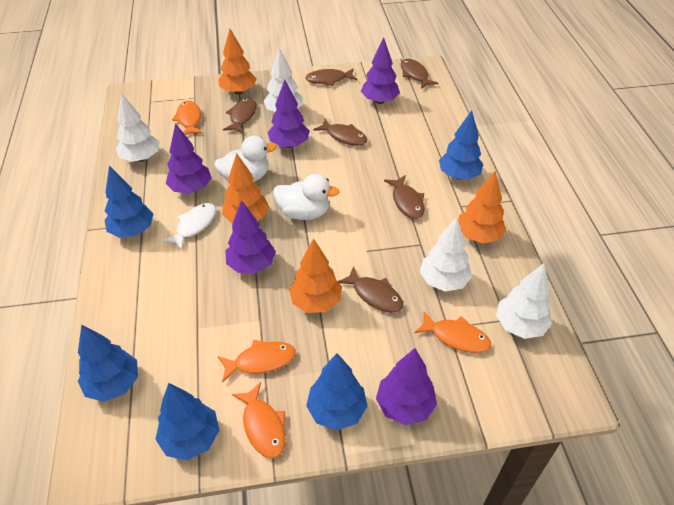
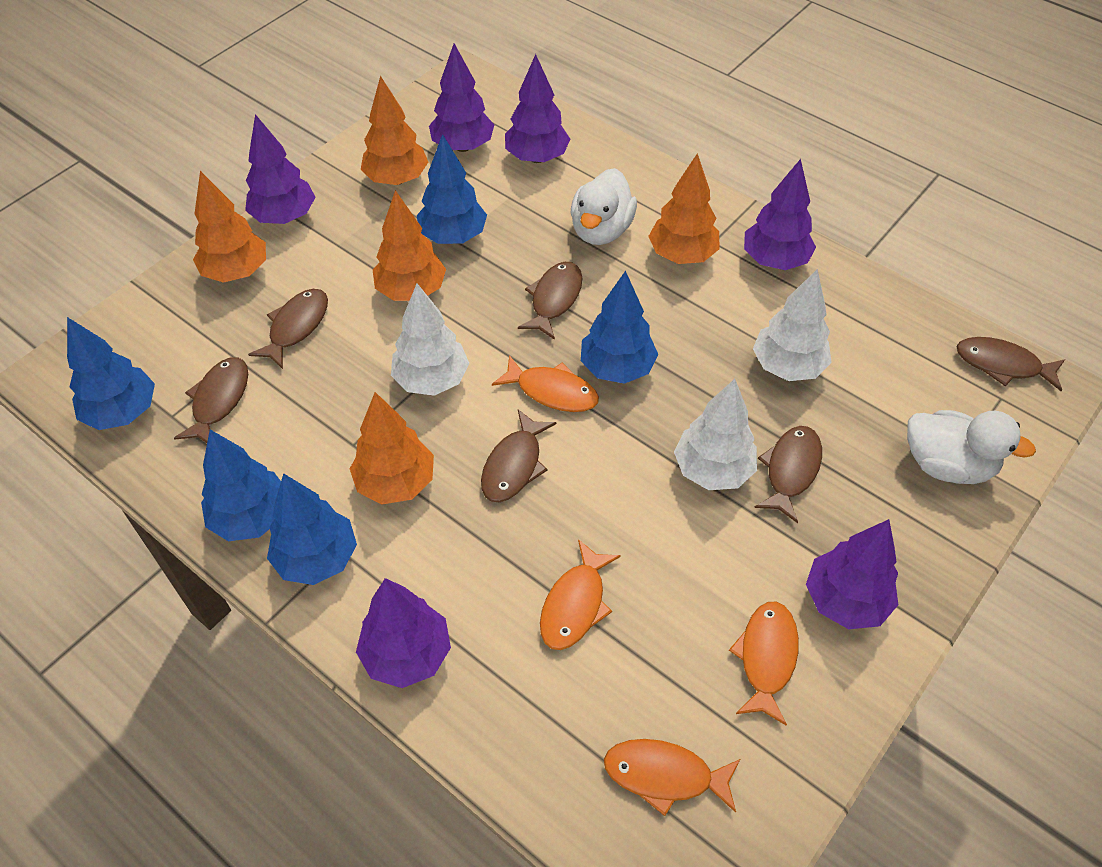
orange tree: [218,29,257,95] [222,153,269,223] [289,238,342,313] [458,171,506,243] = 4 -> [193,171,266,283] [350,392,434,504] [361,76,428,185] [373,190,446,301] [648,153,720,264] = 5
purple tree: [166,123,212,193] [226,200,276,273] [268,80,310,148] [361,37,400,104] [376,348,437,425] = 5 -> [245,114,315,224] [356,578,451,688] [429,43,494,152] [505,54,570,163] [744,159,816,270] [806,519,898,629] = 6
white fish: [162,203,216,250] = 1 -> none = 0
white tree: [116,93,160,162] [263,48,303,112] [420,217,472,291] [496,263,552,339] = 4 -> [391,284,470,396] [674,379,757,490] [753,269,832,381] = 3

